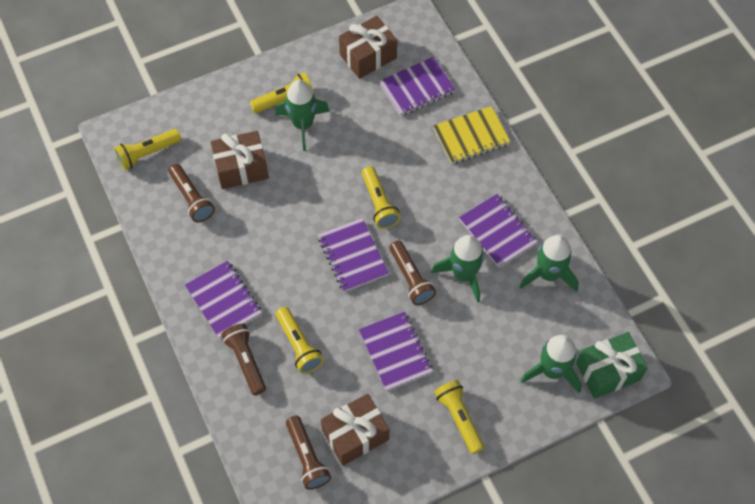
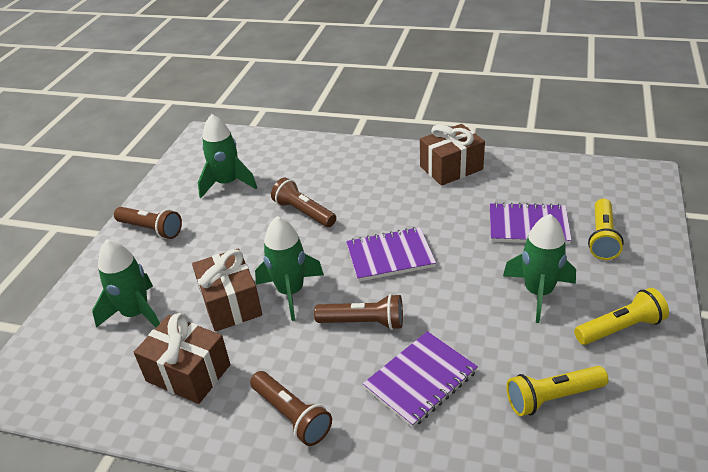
green gift: [576,332,648,399] = 1 -> none = 0
purple notebook: [185,261,262,339] [318,218,389,292] [359,311,433,392] [379,57,456,116] [459,194,538,268] = 5 -> [346,227,436,282] [363,331,478,428] [490,202,572,244] = 3
yellow flashlight: [114,129,181,170] [250,72,314,113] [276,307,324,373] [362,166,401,229] [434,380,484,454] = 5 -> [507,366,608,416] [574,288,669,345] [588,199,624,260] = 3
yellow notebook: [433,106,510,164] = 1 -> none = 0

